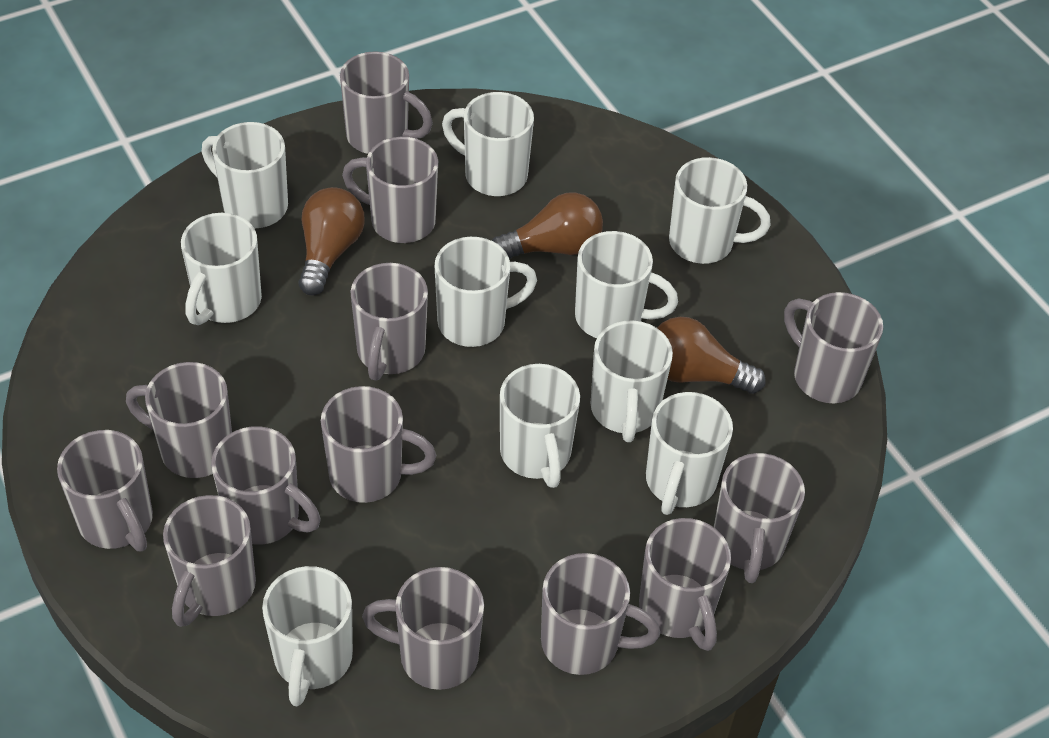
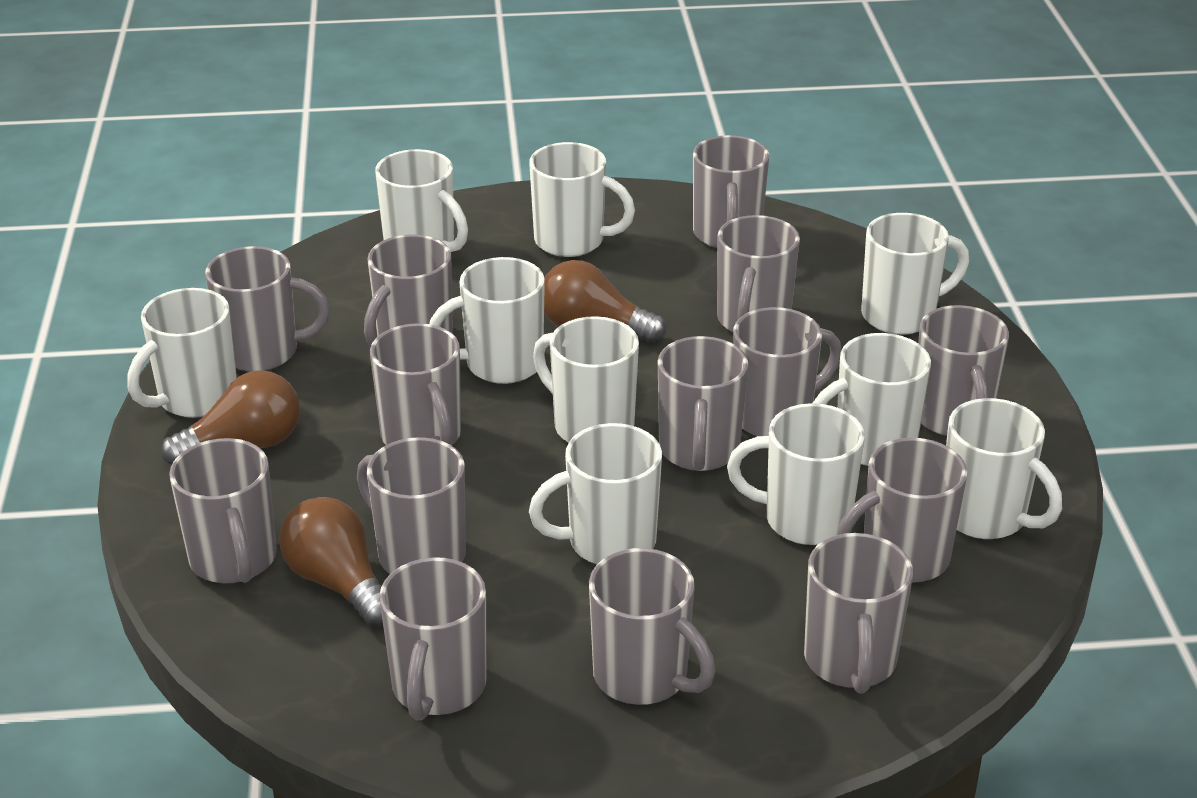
grey mug: [57,430,153,551] [126,362,232,478] [163,495,256,627] [211,426,320,545] [321,386,436,503] [340,51,433,154] [342,137,438,243] [350,263,428,381] [362,567,484,690] [541,553,660,675] [639,518,731,651] [714,453,805,583] [784,292,883,403] = 13 -> [169,438,277,583] [205,246,330,372] [357,437,466,574] [364,235,453,346] [370,323,461,446] [379,557,486,721] [589,548,715,705] [658,336,748,471] [693,135,769,248] [717,215,800,332] [733,307,841,436] [804,533,913,693] [837,438,968,583] [918,305,1009,436] = 14

